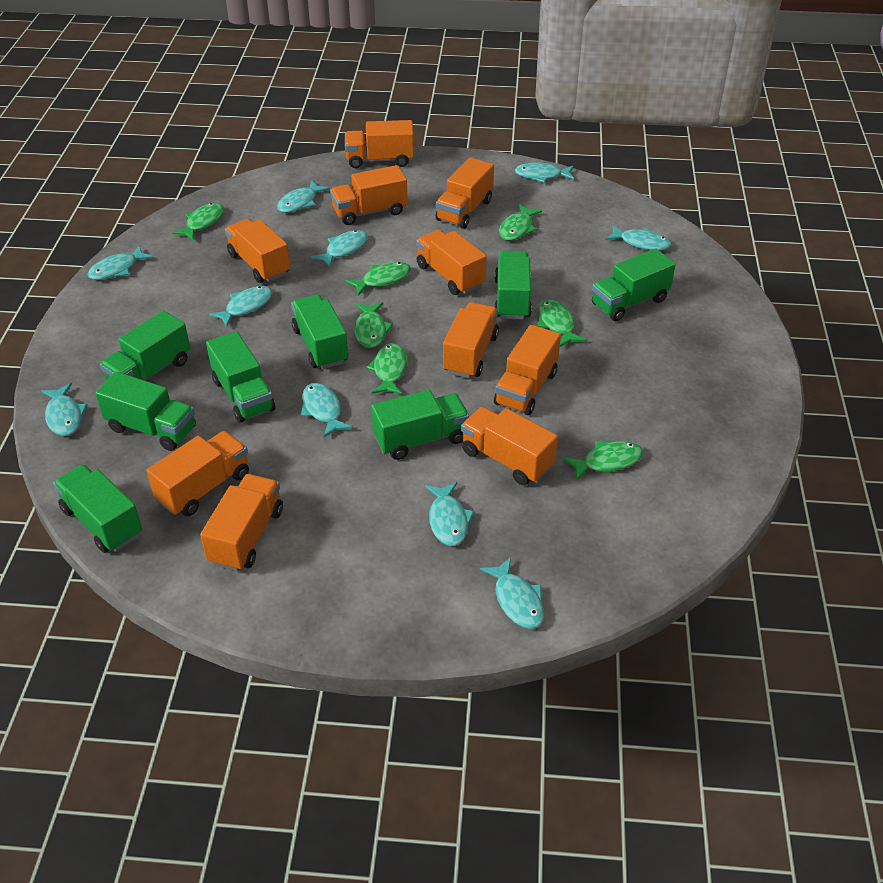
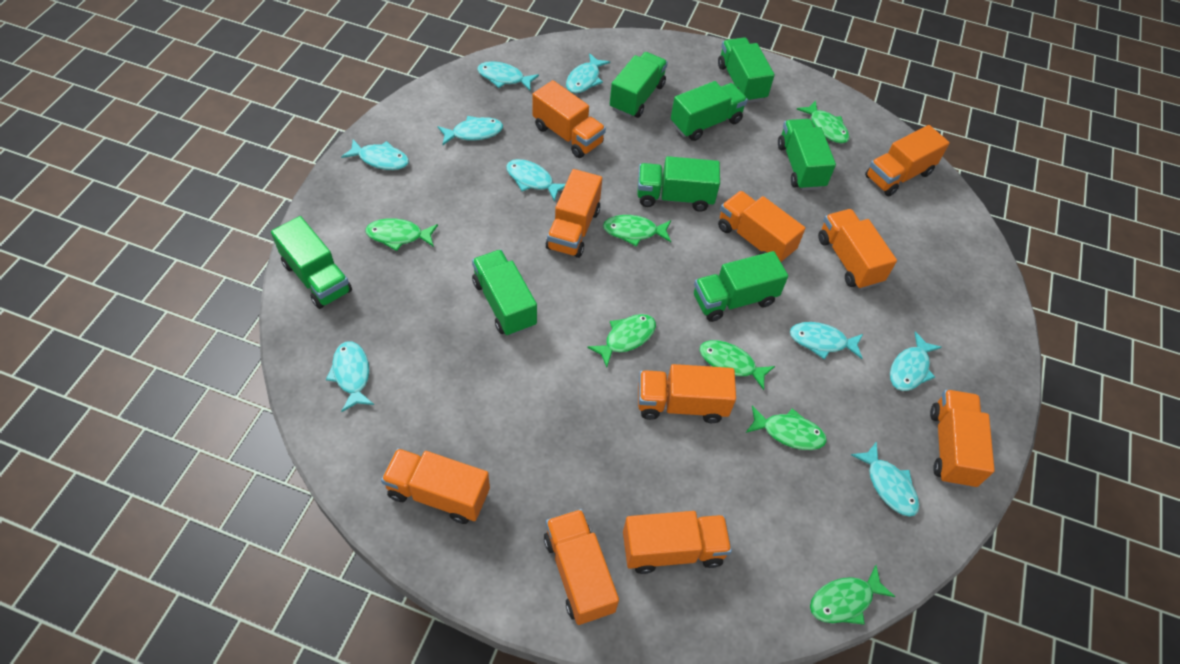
turquoise fish: [41,383,88,436] [87,246,154,280] [209,286,272,327] [277,180,330,213] [301,383,353,437] [311,230,368,267] [425,482,474,546] [480,557,544,629] [515,162,574,183] [605,225,671,250] = 10 -> [326,341,374,412] [341,139,409,170] [437,116,503,145] [477,61,539,91] [506,159,566,202] [566,53,610,93] [790,322,863,360] [851,441,919,517] [890,332,942,391] = 9

